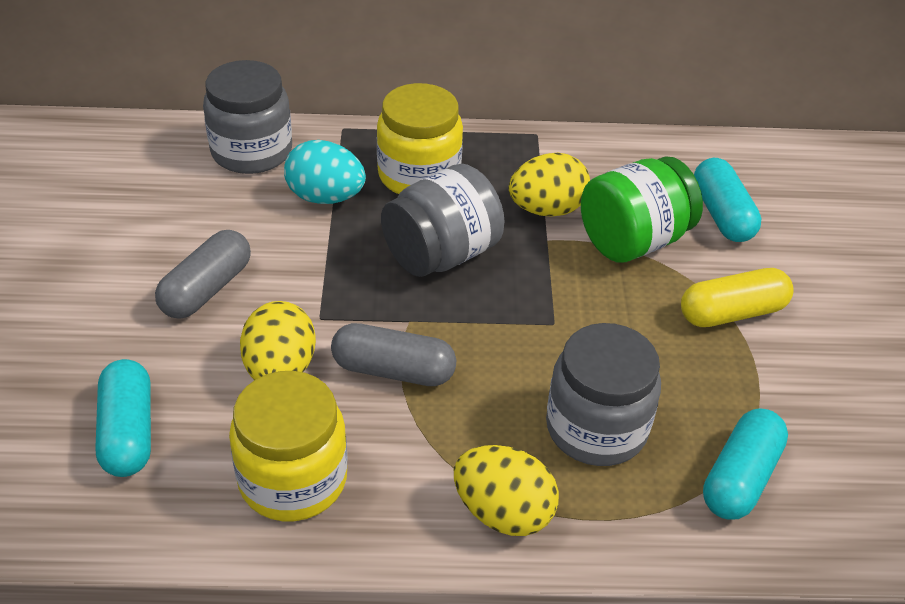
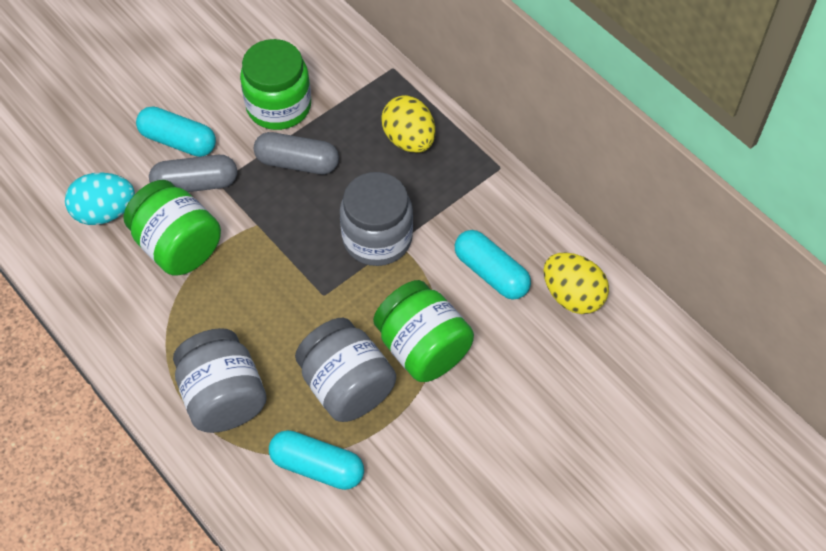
green jar: [581,156,703,263] = 1 -> [124,180,221,275] [240,39,311,130] [373,280,474,382] = 3
yellow capsule: [681,268,793,327] = 1 -> none = 0
yellow egg: [240,301,316,380] [454,445,559,536] [509,153,590,217] = 3 -> [382,95,435,153] [543,252,609,314] = 2
yellow jar: [229,371,347,521] [377,83,463,194] = 2 -> none = 0

